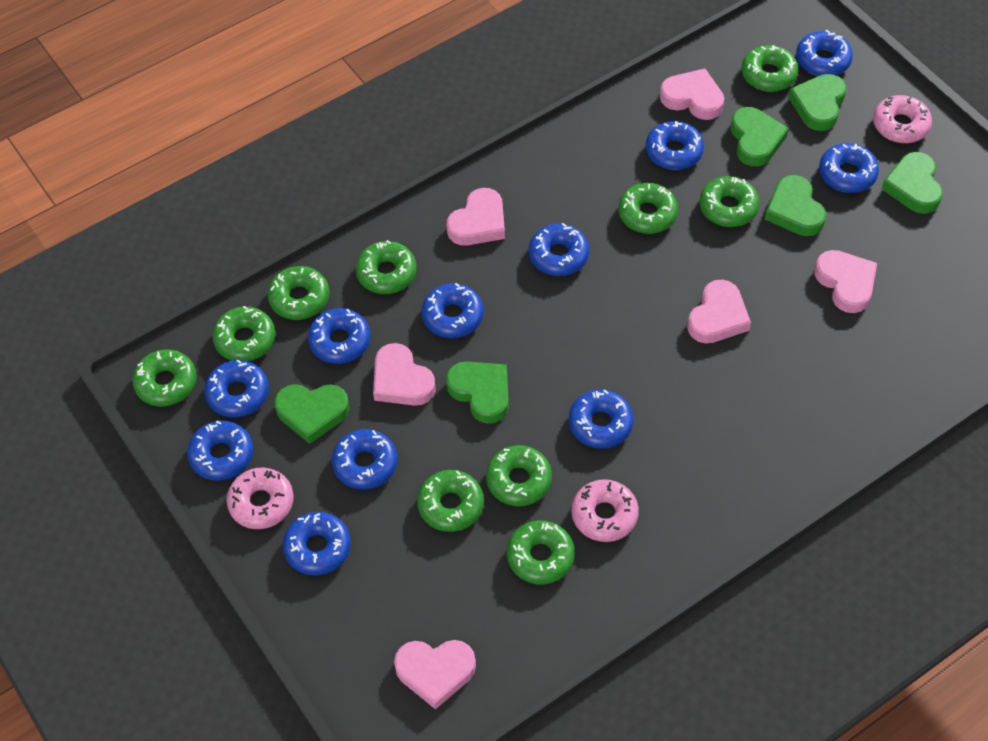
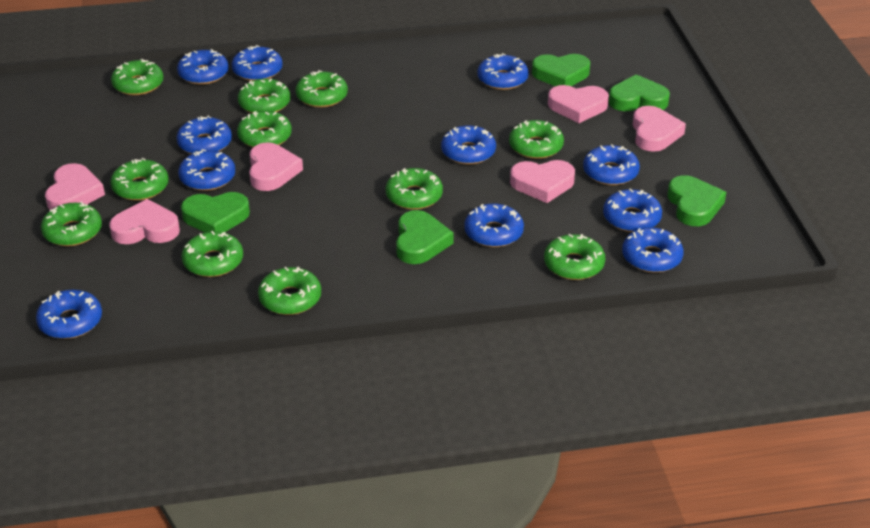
green donut: [132,349,197,406] [212,306,275,361] [268,266,329,320] [356,240,417,294] [417,470,484,532] [486,445,552,506] [507,520,575,585] [618,183,678,234] [700,176,759,227] [742,45,798,92] = 10 -> [41,201,102,246] [110,158,169,201] [111,59,163,95] [182,231,243,277] [237,111,292,147] [238,78,290,113] [258,267,321,315] [296,70,348,108] [386,168,443,210] [509,120,564,159] [544,234,605,280] = 11
green heart: [274,384,349,444] [446,361,509,424] [731,107,789,167] [765,175,826,236] [788,74,846,131] [882,152,943,214] = 6 -> [181,192,250,233] [396,210,454,264] [532,54,590,87] [609,74,670,111] [668,175,726,226] = 5
pink donut: [227,468,294,529] [571,479,639,542] [873,95,932,143] = 3 -> none = 0

